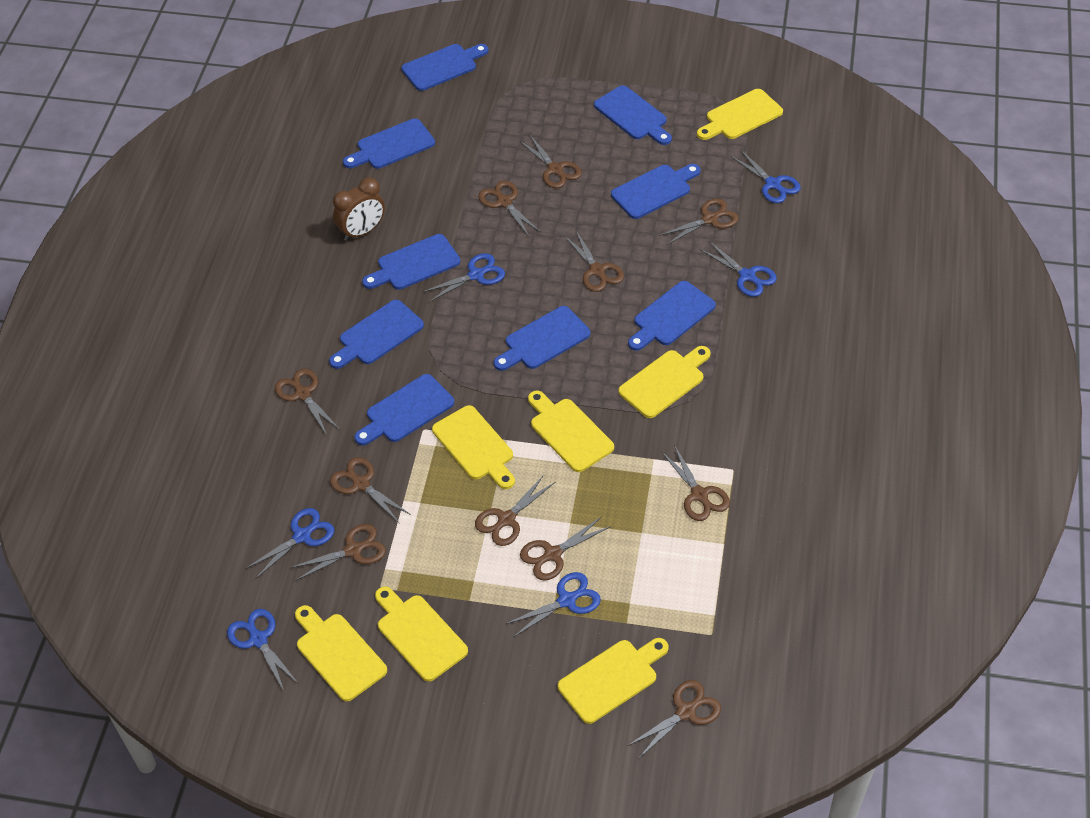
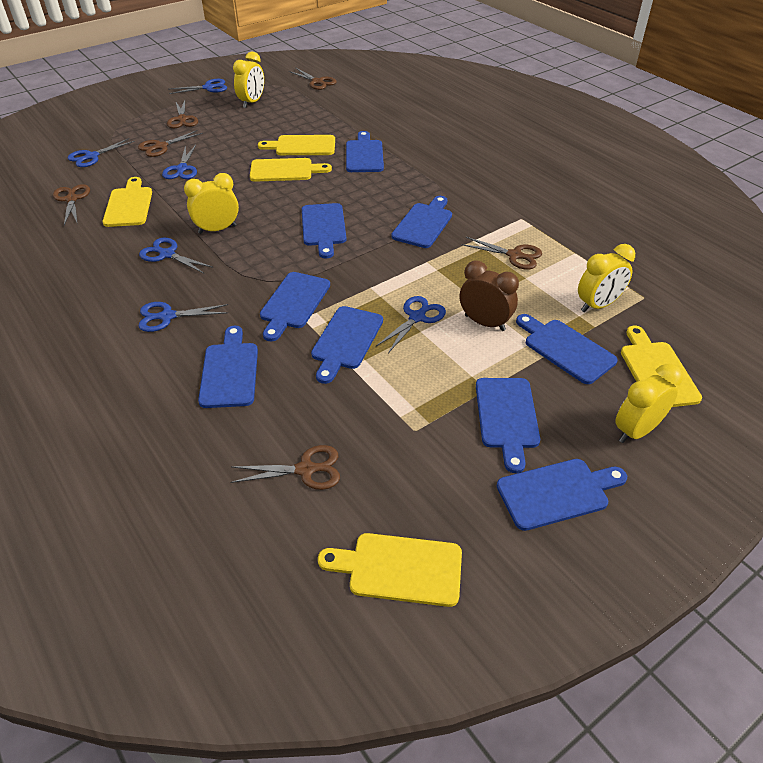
brown scissors: [275,369,340,435] [290,524,386,581] [330,457,411,524] [475,475,555,546] [478,181,541,236] [519,135,582,188] [520,516,611,581] [564,230,624,292] [627,680,721,759] [659,198,739,245] [661,445,730,521] = 11 -> [53,184,90,225] [138,130,203,157] [167,100,198,128] [230,445,340,490] [289,68,337,90] [461,237,542,270] = 6
yellow clock: none = 0 -> [184,173,239,234] [233,51,264,108] [578,244,635,312] [615,364,683,443] = 4
yellow cutting board: [295,605,387,701] [375,586,468,682] [432,405,515,489] [528,390,614,472] [558,638,669,724] [619,346,711,418] [697,89,783,140] = 7 -> [103,177,152,227] [250,158,332,182] [258,135,335,155] [318,533,462,607] [621,326,702,407] = 5

